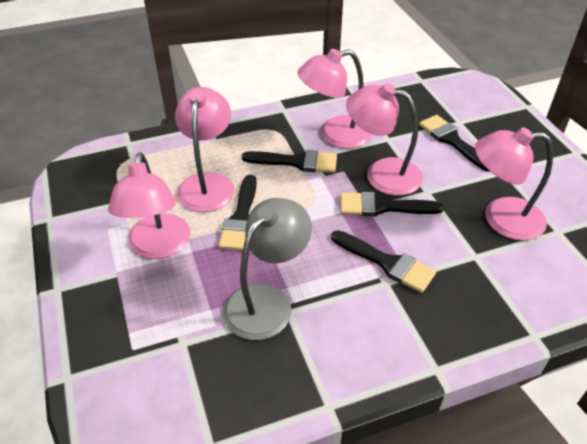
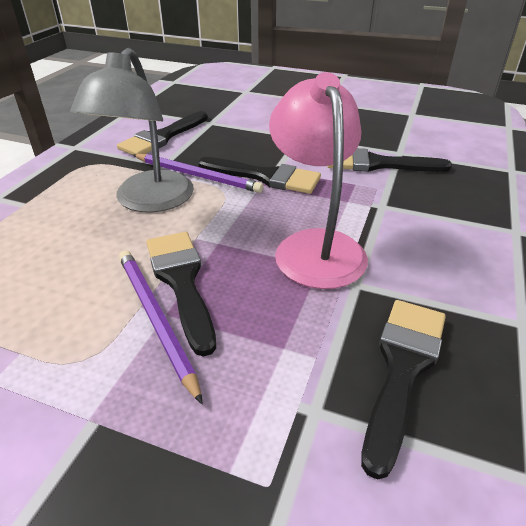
pink lamp: [108,152,190,259] [175,87,235,212] [298,49,372,149] [346,83,423,196] [475,127,553,241] = 5 -> [269,72,368,289] = 1
purple pencil: none = 0 -> [119,250,203,404] [133,154,264,193] = 2

